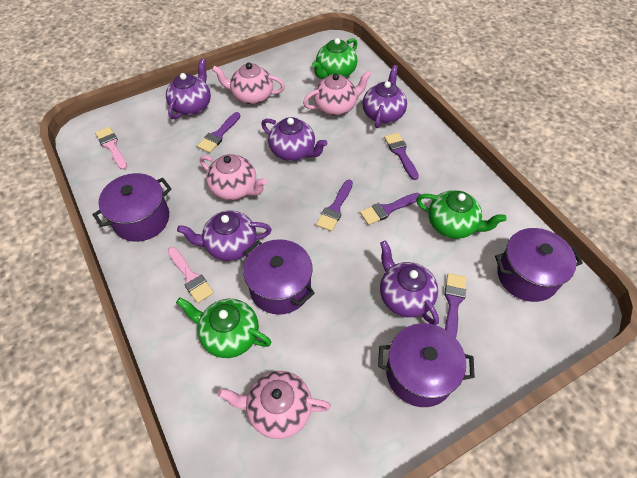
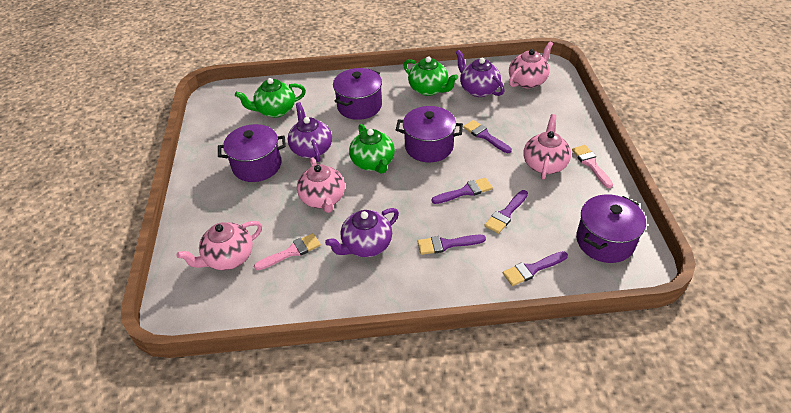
purple teapot: [166,58,211,119] [177,211,271,261] [261,117,327,161] [362,65,407,128] [380,241,439,325] = 5 -> [288,102,332,162] [325,208,399,257] [456,50,505,97] = 3

